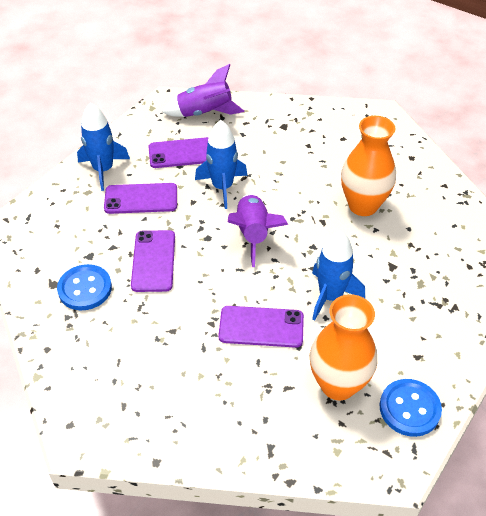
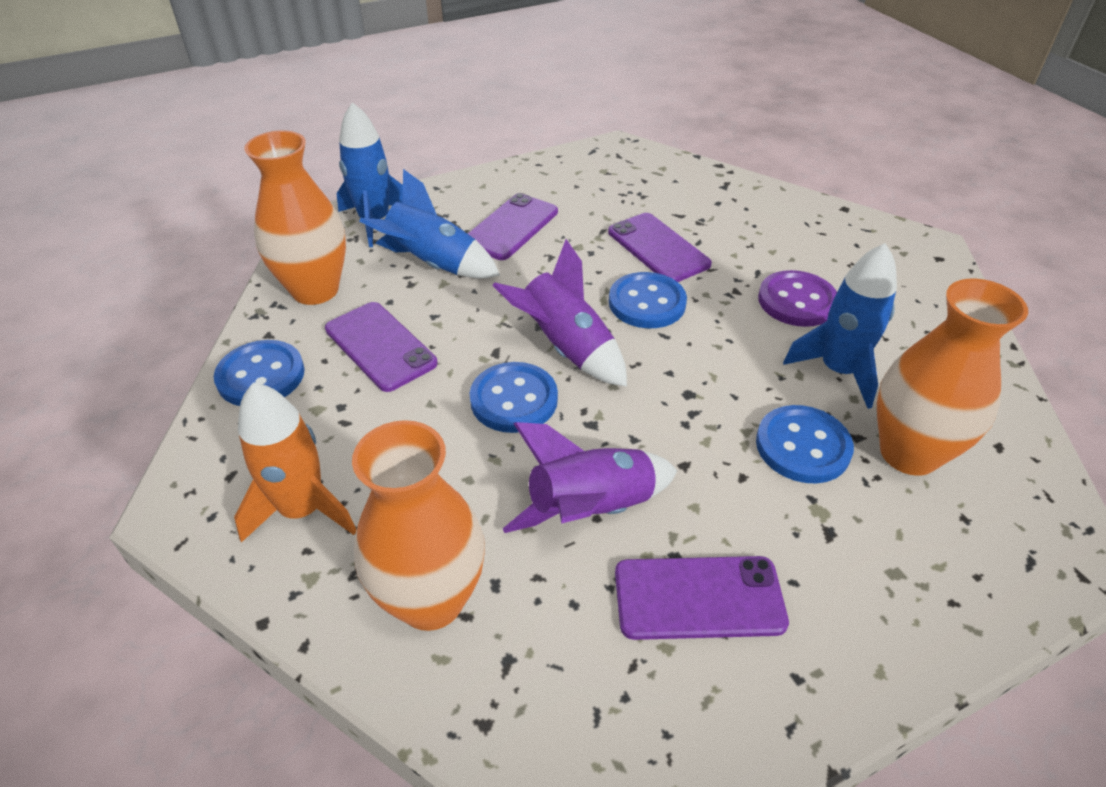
blue button: [57,264,112,310] [379,379,442,437] = 2 -> [214,340,305,406] [470,362,558,433] [609,272,687,328] [756,405,854,483] = 4
orange rocket: none = 0 -> [234,383,357,543] = 1
orange vase: [310,294,377,400] [341,116,396,216] = 2 -> [244,130,346,305] [352,420,485,631] [877,278,1028,476] = 3
purple button: none = 0 -> [758,270,837,327] = 1

